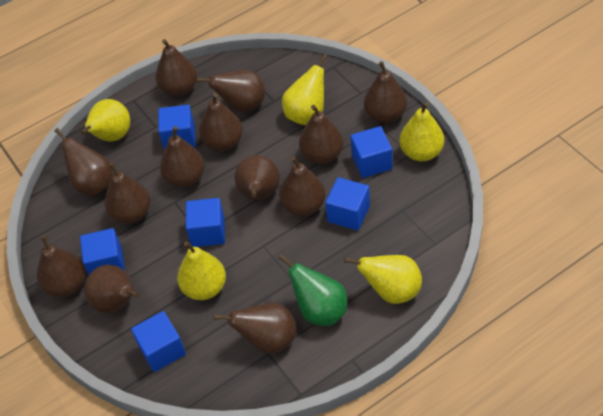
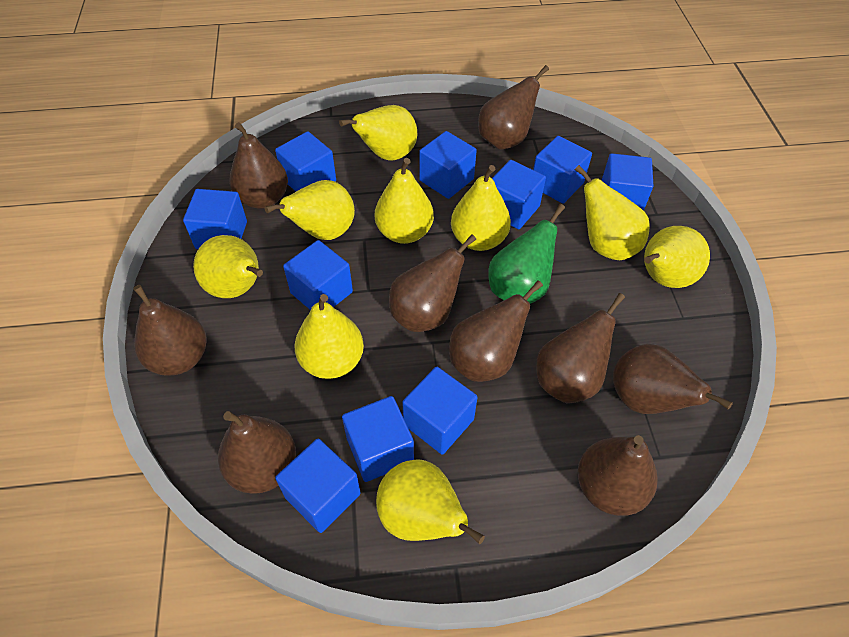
blue cube: [80,228,125,275] [131,311,186,372] [158,105,196,150] [186,198,225,247] [325,177,370,231] [351,126,393,178] = 6 -> [183,189,247,249] [275,131,336,191] [275,439,361,533] [283,240,353,310] [342,396,414,482] [402,367,477,455] [419,131,477,199] [492,160,546,229] [533,136,592,204] [601,153,653,211] = 10
brown pear: [37,235,85,297] [55,128,113,196] [84,265,139,313] [105,162,151,224] [156,39,197,96] [160,126,205,187] [196,70,265,112] [199,93,243,151] [214,303,297,354] [234,155,280,200] [279,156,325,216] [299,105,343,164] [364,61,407,123] = 13 -> [133,285,206,376] [218,411,296,494] [229,122,288,209] [389,234,476,332] [449,280,543,382] [478,65,549,150] [536,293,625,403] [578,435,658,516] [613,343,733,414] = 9
yellow pear: [81,99,130,142] [177,241,226,300] [282,53,328,125] [344,255,422,304] [399,102,444,161] = 5 -> [193,235,263,298] [265,180,355,240] [294,294,364,379] [339,105,417,161] [375,158,434,244] [376,459,485,544] [451,165,511,251] [575,165,650,260] [644,226,710,288] = 9

